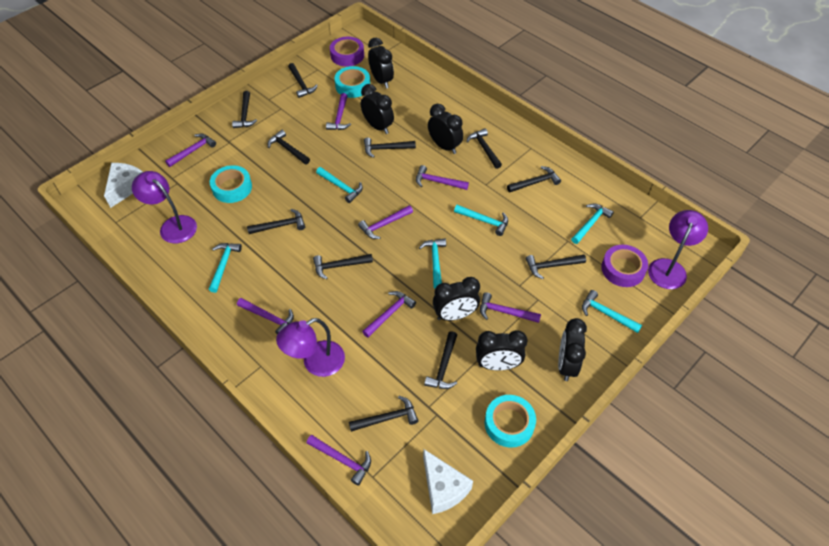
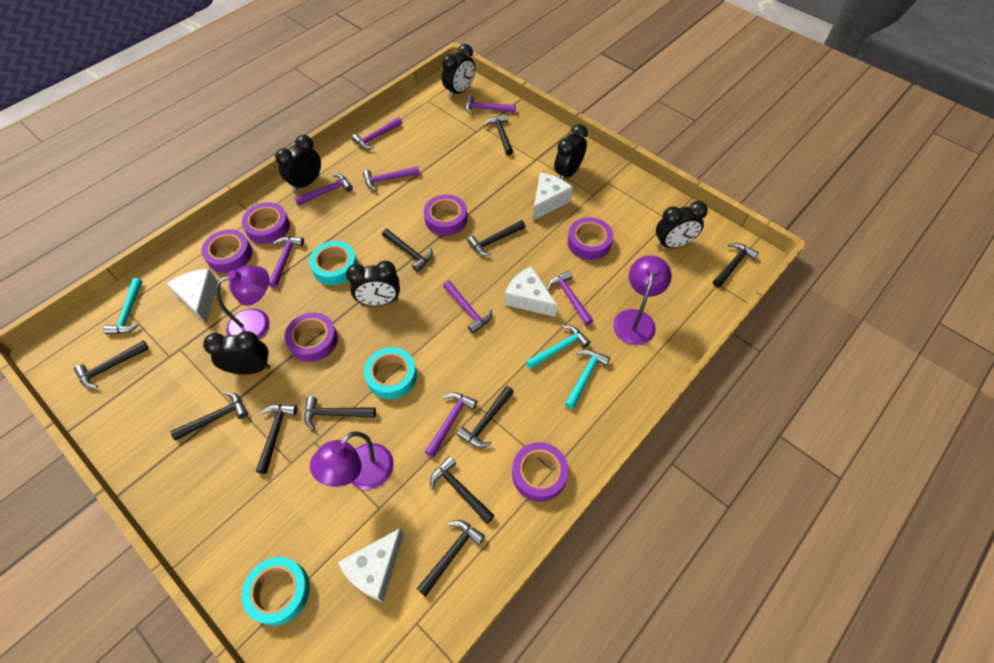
purple tape: [330,37,364,67] [601,245,648,287] = 2 -> [201,229,252,273] [242,202,290,244] [285,312,338,362] [424,195,467,236] [512,442,569,502] [567,217,613,260] = 6
turquoise hammer: [209,243,242,293] [316,167,363,203] [419,239,446,288] [454,205,508,236] [571,204,614,244] [582,290,642,333] = 6 -> [103,278,142,334] [526,325,590,369] [565,350,610,409] = 3
white cheese: [104,163,143,208] [423,449,473,514] = 2 -> [167,269,217,324] [338,528,404,602] [505,266,557,317] [533,173,573,220] = 4

